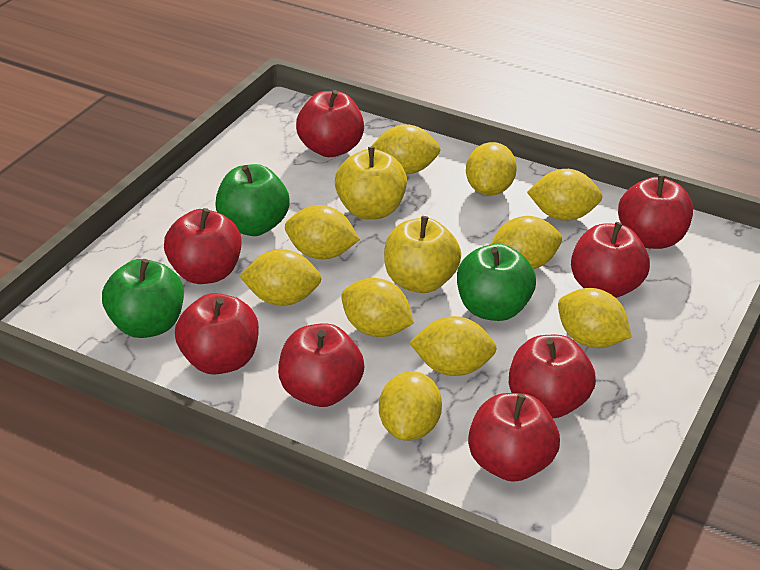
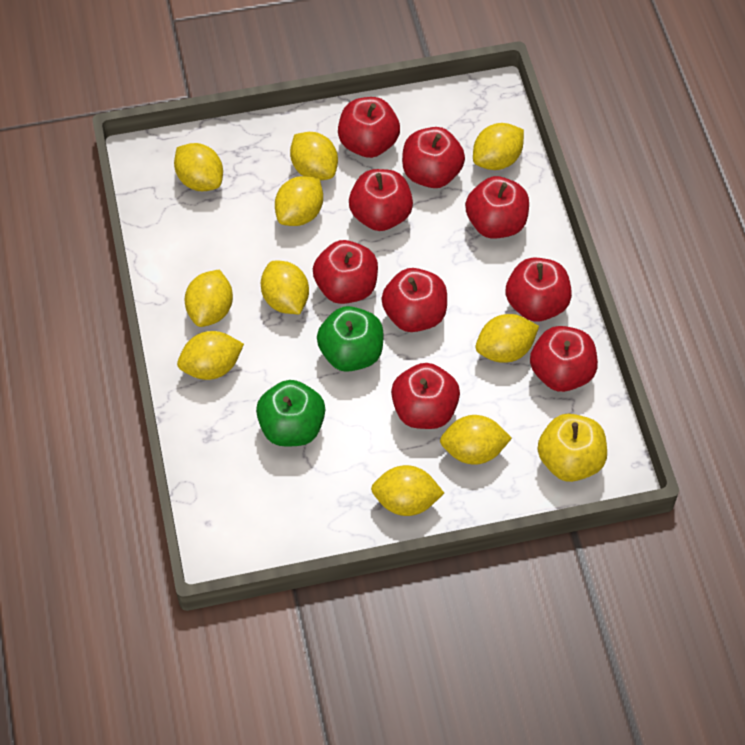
green apple: [102,259,184,338] [215,164,290,236] [457,244,536,321] = 3 -> [256,380,325,446] [317,306,384,372] = 2
red apple: [164,208,242,284] [175,293,259,375] [278,323,364,407] [296,90,364,157] [468,393,560,482] [509,335,596,418] [571,222,650,298] [618,175,693,249] = 8 -> [313,240,378,304] [338,97,400,158] [349,169,413,231] [381,268,447,332] [391,363,460,429] [402,127,465,188] [465,176,529,239] [506,258,572,322] [530,326,598,392] = 9
yellow apple: [335,147,407,219] [384,216,461,293] = 2 -> [538,414,607,482] = 1

